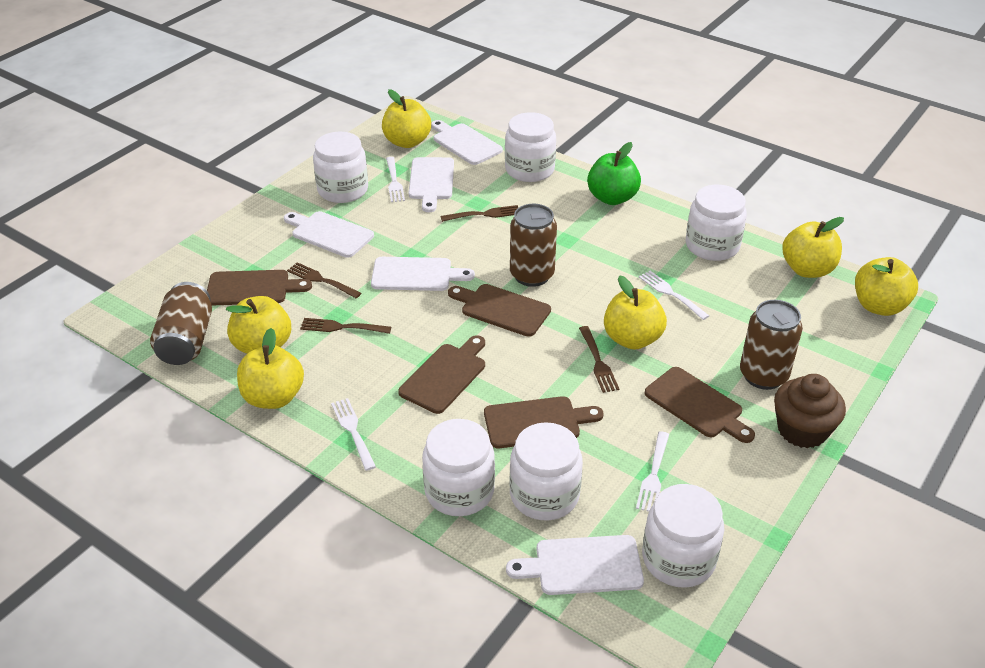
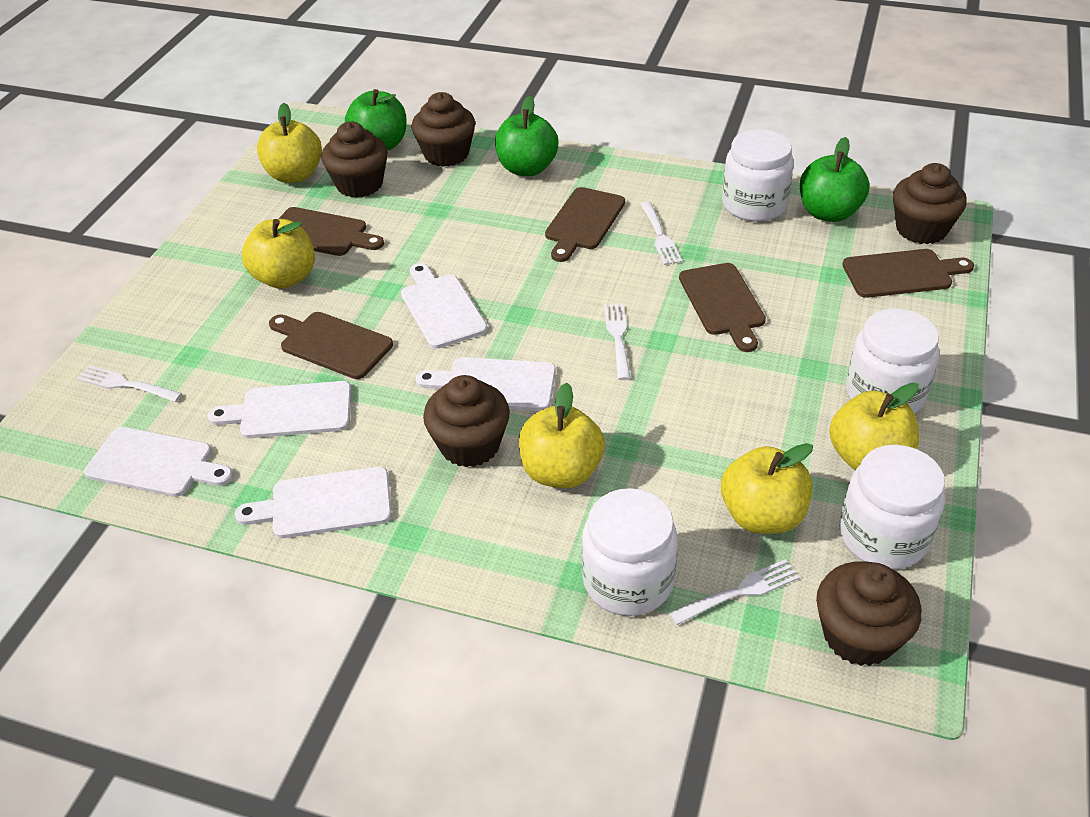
brown can: [150,282,212,365] [510,204,557,287] [740,300,803,390] = 3 -> none = 0
brown cupcake: [774,374,846,448] = 1 -> [321,122,388,198] [411,92,475,167] [423,375,510,467] [816,561,922,666] [893,163,967,244] = 5
brown fork: [287,262,361,298] [300,318,391,334] [441,205,518,222] [579,326,619,393] = 4 -> none = 0
green apple: [587,142,641,205] = 1 -> [345,89,407,150] [495,96,558,176] [800,137,869,222] = 3
white jar: [313,132,368,203] [422,419,495,516] [505,112,556,182] [510,422,583,520] [642,484,724,588] [686,185,747,261] = 6 -> [582,488,678,616] [722,129,794,222] [839,445,945,569] [846,308,939,414] = 4
yellow apple: [226,296,291,354] [237,328,304,409] [382,89,431,148] [604,275,667,350] [782,217,844,278] [855,257,918,316] = 6 -> [242,219,315,289] [257,103,322,183] [519,383,605,488] [721,443,813,534] [829,383,919,470] = 5

